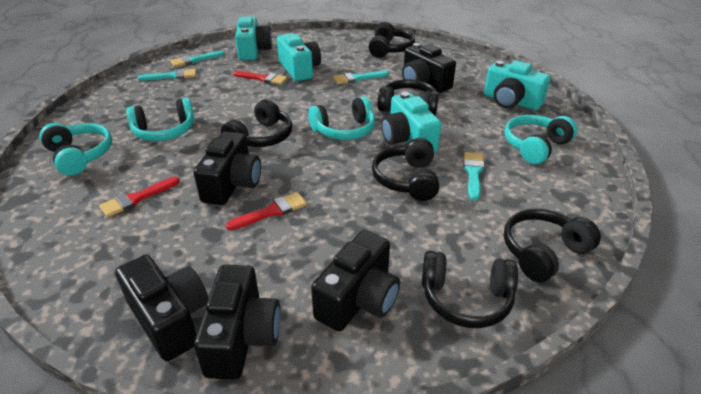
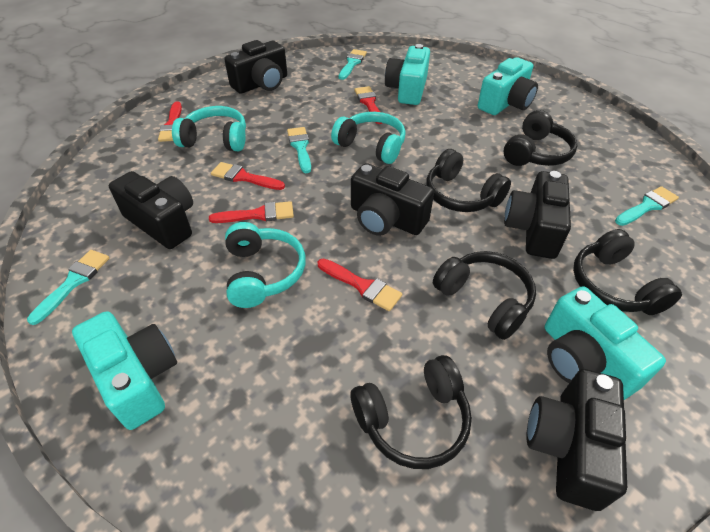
black headphones: [221,99,292,147] [369,21,415,58] [372,138,439,201] [377,79,439,115] [422,251,518,328] [504,209,601,282] = 6 -> [350,355,472,469] [426,149,511,212] [433,251,536,340] [504,110,578,166] [573,229,682,315] = 5
red brush: [99,177,180,217] [226,192,307,230] [233,71,288,85] = 3 -> [158,101,182,142] [209,201,294,223] [211,162,285,190] [318,258,402,311] [354,86,382,124] = 5
turquoise headphones: [39,123,112,176] [126,98,195,141] [308,96,375,140] [504,115,577,164] = 4 -> [172,106,246,151] [225,222,306,308] [331,112,406,164] = 3

